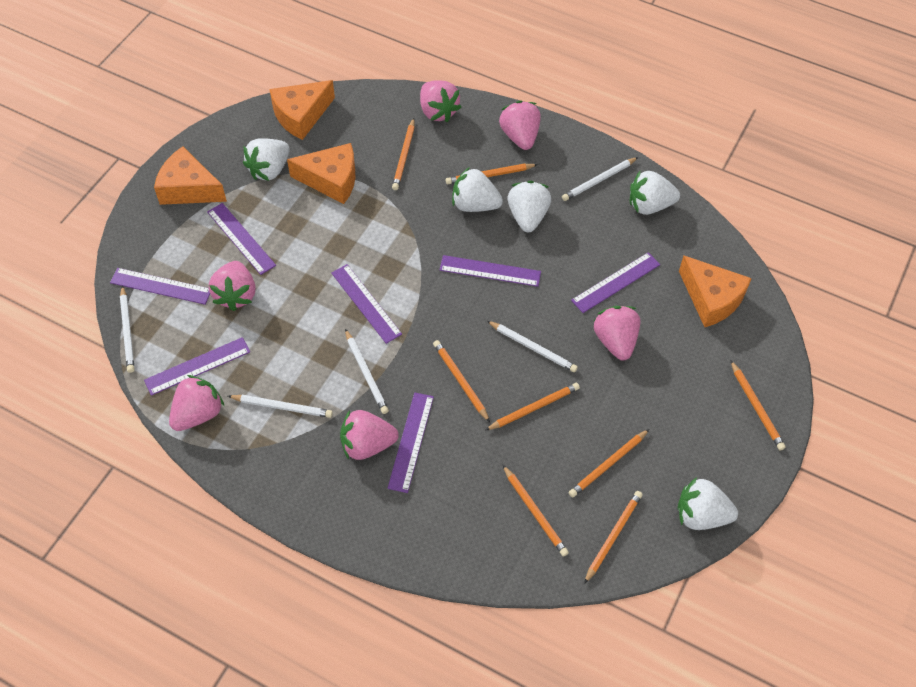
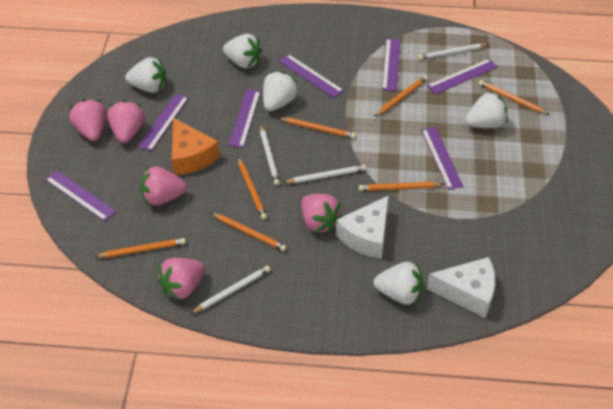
orange cheese: [154,146,227,205] [269,80,335,140] [287,143,355,204] [679,256,752,327] = 4 -> [172,118,220,175] = 1
orange pencil: [392,118,415,190] [433,340,490,422] [446,164,538,184] [486,383,580,430] [503,465,569,557] [569,429,649,497] [584,491,643,584] [730,360,786,450] = 8 -> [94,238,186,258] [211,213,287,251] [238,157,267,220] [279,117,356,139] [359,182,444,191] [374,76,428,117] [478,80,550,115] = 7
pink strawberry: [169,375,224,431] [209,261,256,311] [340,410,399,460] [420,80,461,122] [499,101,541,150] [594,306,640,360] = 6 -> [69,99,107,141] [107,100,145,143] [140,166,187,206] [157,258,205,301] [301,194,342,233] = 5
white cheese: none = 0 -> [336,195,389,259] [427,257,495,318] = 2
white pencil: [120,285,135,373] [228,395,333,418] [345,329,389,414] [487,321,578,372] [562,157,638,201] = 5 -> [190,266,270,314] [260,124,280,185] [283,165,366,183] [418,43,489,60] = 4

